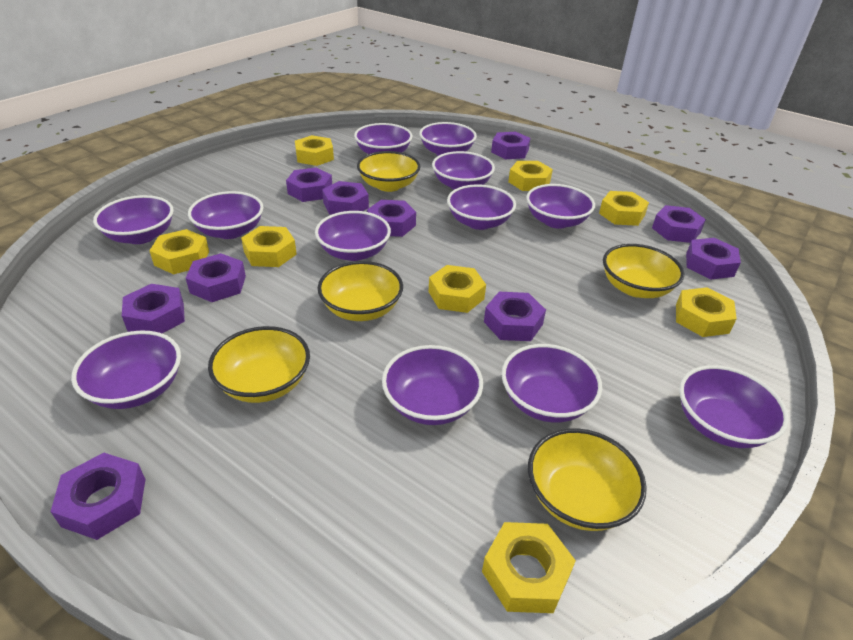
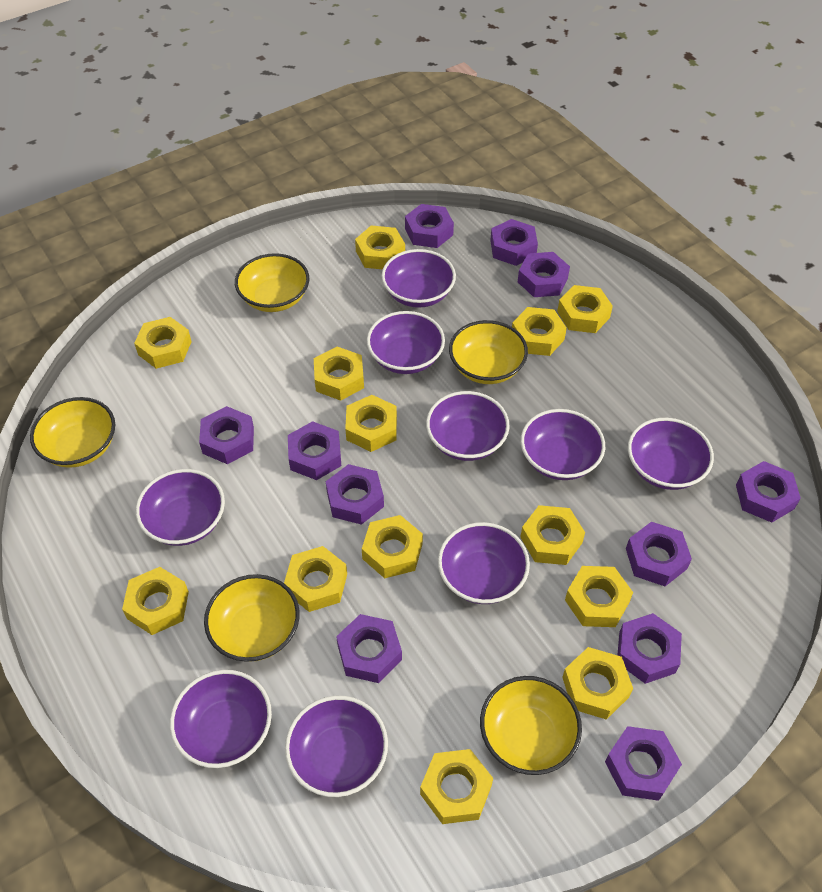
purple bowl: [71,331,181,409] [93,195,174,244] [188,191,264,239] [315,211,391,261] [354,123,412,154] [382,345,483,425] [419,122,477,156] [432,151,495,190] [447,184,516,230] [501,344,602,423] [526,184,595,229] [679,365,789,448] = 12 -> [136,469,225,546] [170,670,272,768] [285,696,388,797] [367,311,445,374] [381,249,456,308] [426,391,510,461] [438,522,530,604] [521,409,605,480] [628,418,714,490] = 9
purple nut: [51,453,145,540] [122,284,185,333] [186,253,246,302] [286,167,332,202] [322,181,369,215] [367,200,416,237] [484,292,546,341] [491,132,530,159] [652,205,706,243] [686,238,741,279] = 10 -> [199,406,254,464] [288,421,341,480] [326,464,384,525] [336,614,402,683] [405,204,454,248] [490,219,538,266] [518,252,570,297] [605,726,682,801] [618,613,682,684] [626,522,692,586] [736,461,801,523] = 11
yellow nut: [149,229,209,274] [241,226,297,267] [295,135,334,166] [429,265,486,313] [482,522,576,613] [508,161,553,191] [599,191,649,226] [676,287,737,337] = 8 -> [122,567,189,635] [134,317,192,369] [284,546,347,612] [314,347,364,401] [345,395,397,452] [355,225,405,269] [362,515,423,578] [420,749,493,824] [512,307,567,356] [520,505,585,565] [557,285,613,333] [562,647,633,720] [565,566,633,627] = 13

